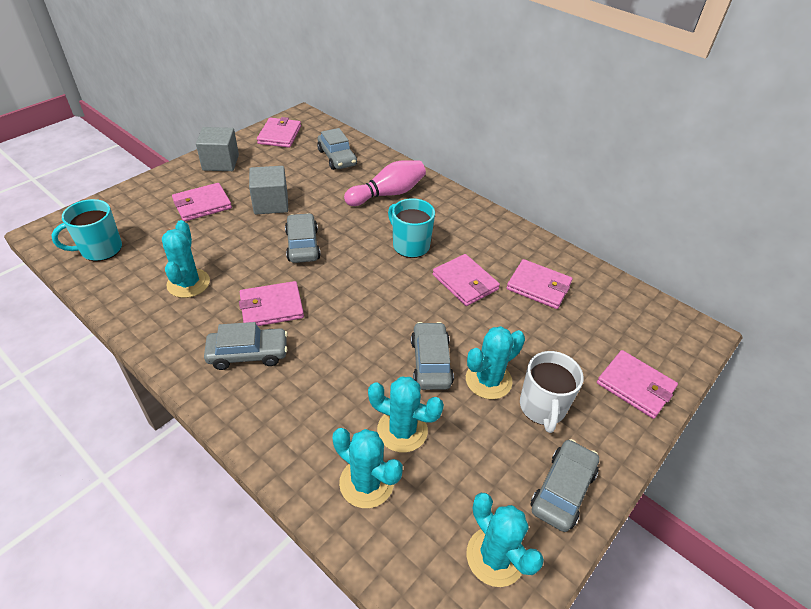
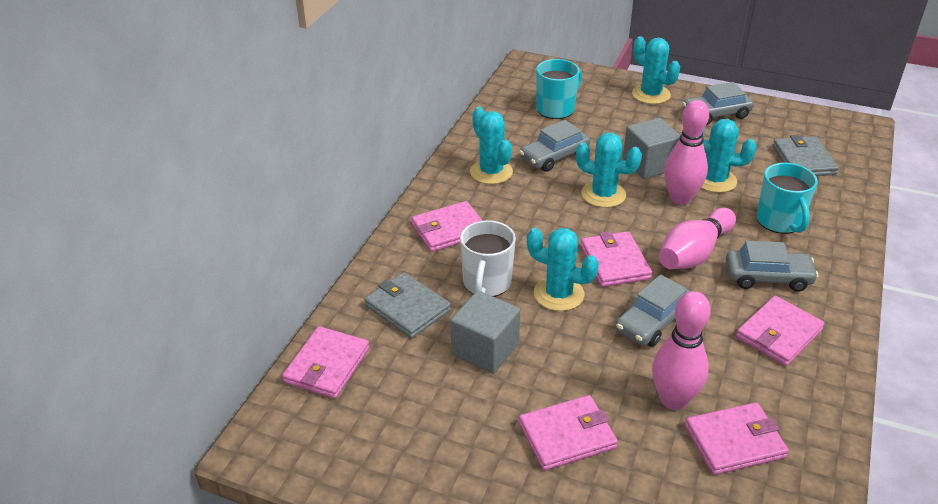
grey car: [204,322,288,370] [285,213,321,263] [317,128,357,170] [411,322,454,390] [531,439,599,532] = 5 -> [519,120,590,172] [616,274,691,347] [682,82,754,125] [726,241,818,292] = 4
grey wallet: none = 0 -> [364,272,451,338] [773,135,839,176] = 2
pink bowling pin: [344,160,426,206] = 1 -> [652,291,711,410] [659,208,736,269] [664,100,709,205] = 3

